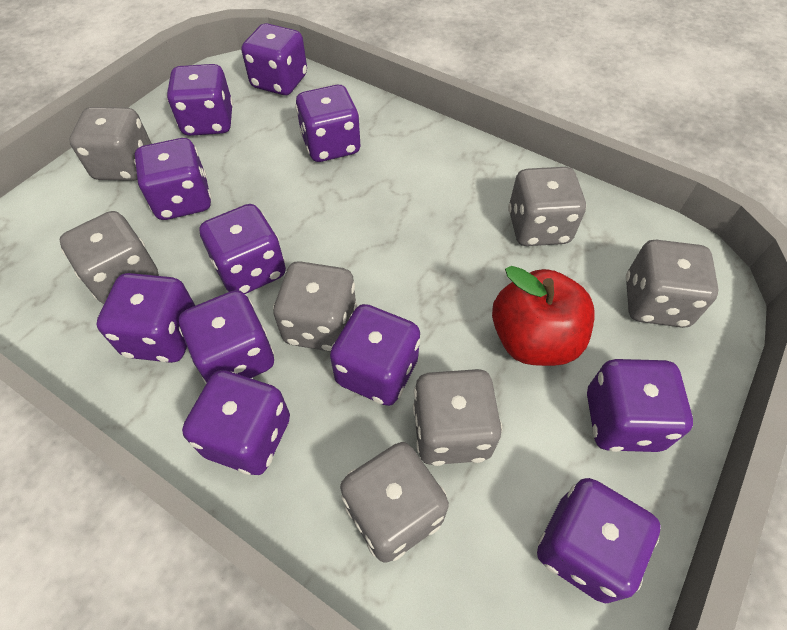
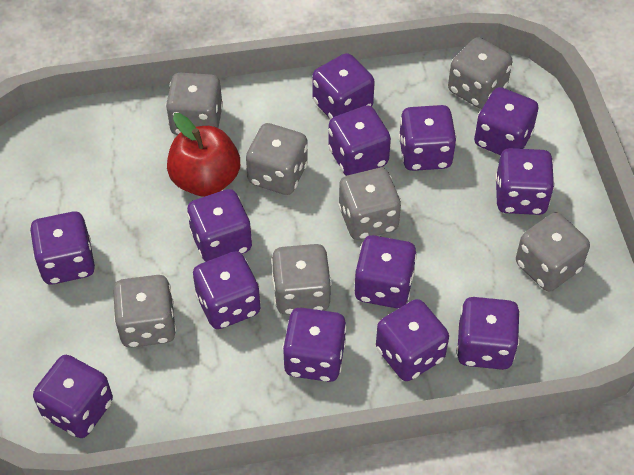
purple dice: [96,273,195,363] [134,138,211,220] [167,64,233,136] [179,290,274,383] [182,370,290,475] [199,204,286,294] [242,23,307,95] [295,85,360,162] [330,304,420,406] [537,478,661,603] [587,359,693,452] = 11 -> [30,212,95,284] [33,355,113,438] [187,189,252,262] [193,251,261,329] [282,308,347,382] [312,53,375,119] [328,106,391,176] [354,235,417,308] [376,299,449,381] [399,105,457,171] [456,297,520,370] [474,87,539,155] [495,148,555,215] = 13

